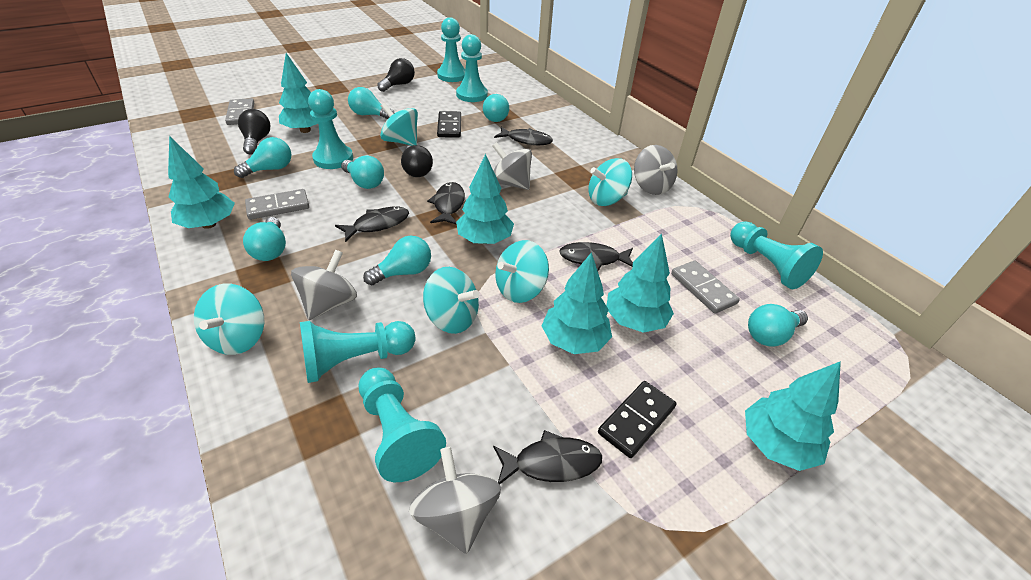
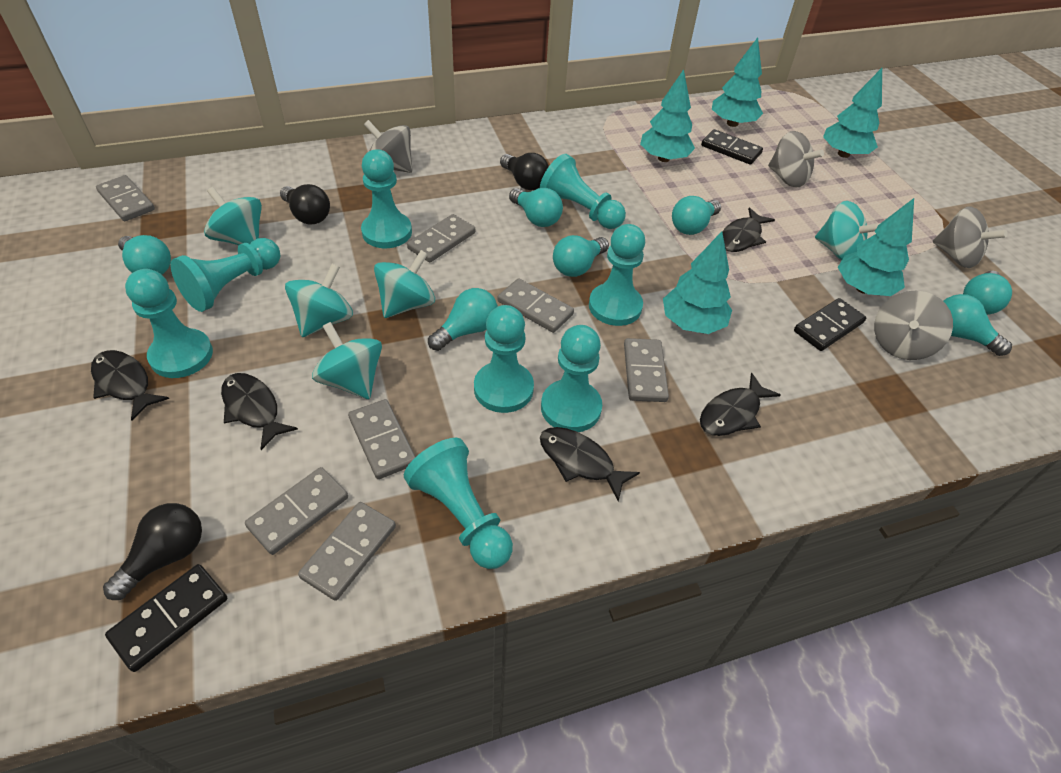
black domino: [437,111,461,138] [598,381,676,458] = 2 -> [105,564,227,672] [701,129,763,165] [794,298,866,351] = 3
grey domino: [225,98,254,125] [245,189,309,220] [671,261,740,313] = 3 -> [96,175,155,221] [245,467,348,555] [298,502,396,601] [348,399,415,479] [407,214,475,262] [498,278,574,333] [624,338,669,402] = 7
turquoise pawn: [300,321,415,383] [308,89,353,169] [359,368,446,482] [437,17,465,82] [456,34,488,102] [730,221,823,289] = 6 -> [125,269,213,378] [170,238,280,312] [361,149,412,248] [404,438,513,569] [474,305,534,413] [540,154,626,229] [541,325,602,432] [589,224,645,326] = 8
turquoise tree: [168,136,235,229] [279,53,318,133] [456,154,514,244] [542,252,612,354] [606,233,674,333] [745,361,841,471] = 6 -> [640,69,695,162] [663,232,732,334] [712,37,763,127] [823,68,882,158] [838,198,914,296] = 5

